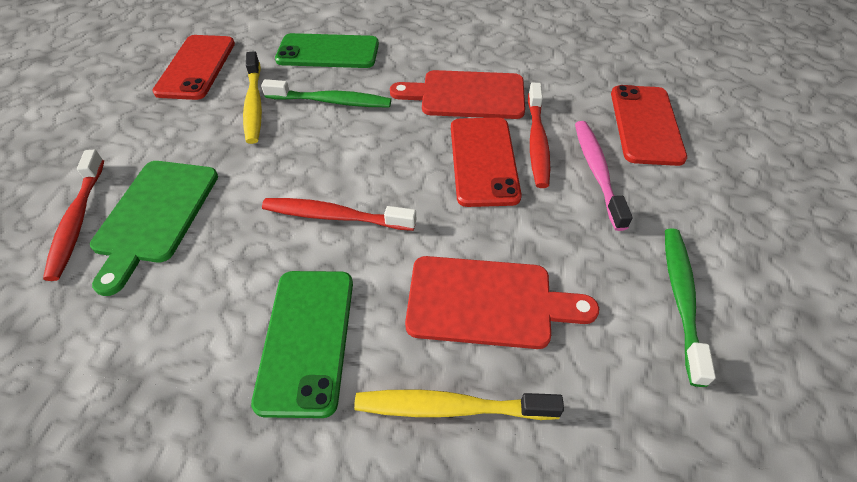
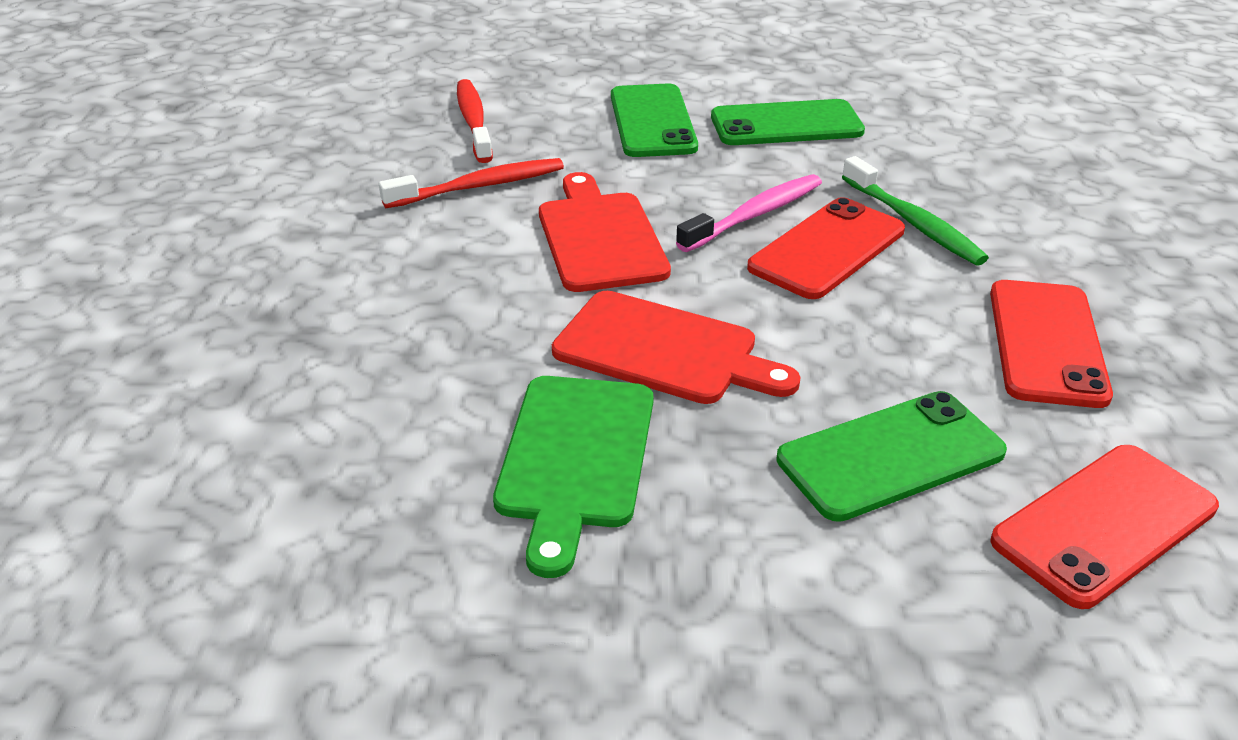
green phone: [251,271,353,418] [275,33,379,68] = 2 -> [611,84,698,157] [711,99,865,145] [776,391,1007,522] = 3
green toothbrush: [261,79,391,107] [665,228,716,387] = 2 -> [842,156,989,266] = 1
red toothbrush: [43,149,104,281] [262,198,416,231] [528,83,550,188] = 3 -> [379,158,564,208] [457,79,493,163] = 2
yellow toothbrush: [243,51,262,144] [354,389,564,420] = 2 -> none = 0

